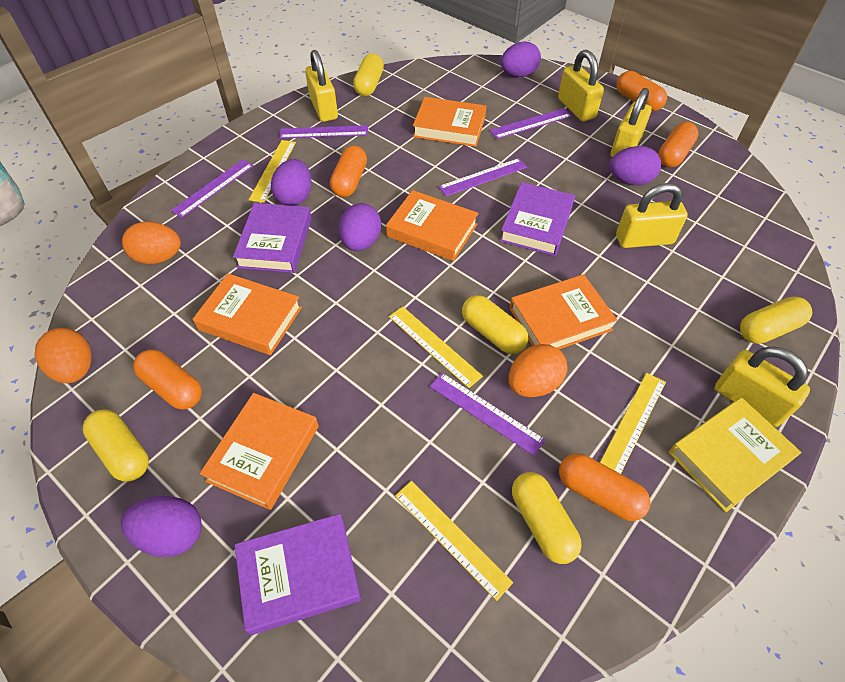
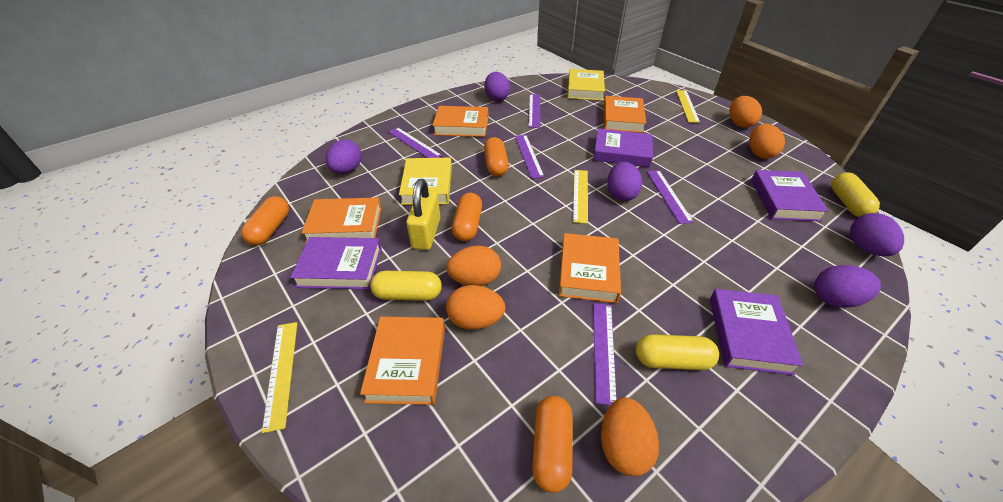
orange capsule: [133,349,202,410] [330,146,367,197] [559,453,650,521] [616,71,667,111] [658,122,699,167] = 5 -> [241,196,289,245] [452,193,482,241] [484,137,509,177] [532,396,573,493] = 4
orange egg: [35,328,92,383] [122,221,181,264] [509,344,568,397] = 3 -> [446,245,501,286] [446,285,505,330] [601,397,659,476] [729,96,762,128] [749,124,785,159] = 5
purple book: [233,203,312,273] [235,514,361,635] [500,182,575,256] = 3 -> [290,237,382,289] [593,128,653,167] [710,289,803,375] [751,170,829,221] = 4
yellow book: [669,397,802,512] = 1 -> [399,158,452,205] [567,69,605,101] = 2
yellow capsule: [83,409,149,482] [353,53,384,96] [462,295,528,354] [512,472,582,564] [740,297,812,344] = 5 -> [370,271,442,301] [636,334,719,370] [831,172,880,217] = 3
yellow padlock: [305,50,338,122] [558,50,604,122] [611,88,652,158] [616,183,688,248] [715,346,810,427] = 5 -> [406,179,440,250] = 1
yellow ruler: [249,140,296,203] [389,306,483,388] [395,481,513,601] [600,373,666,474] = 4 -> [262,322,297,433] [573,170,588,224] [676,90,700,123] = 3

